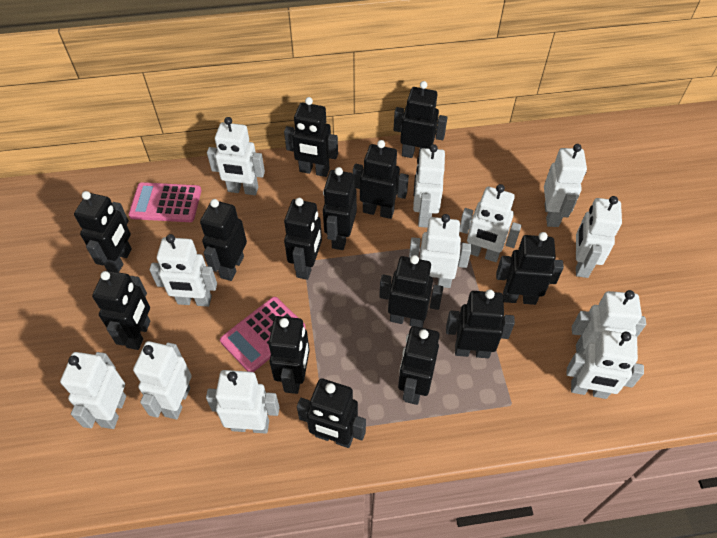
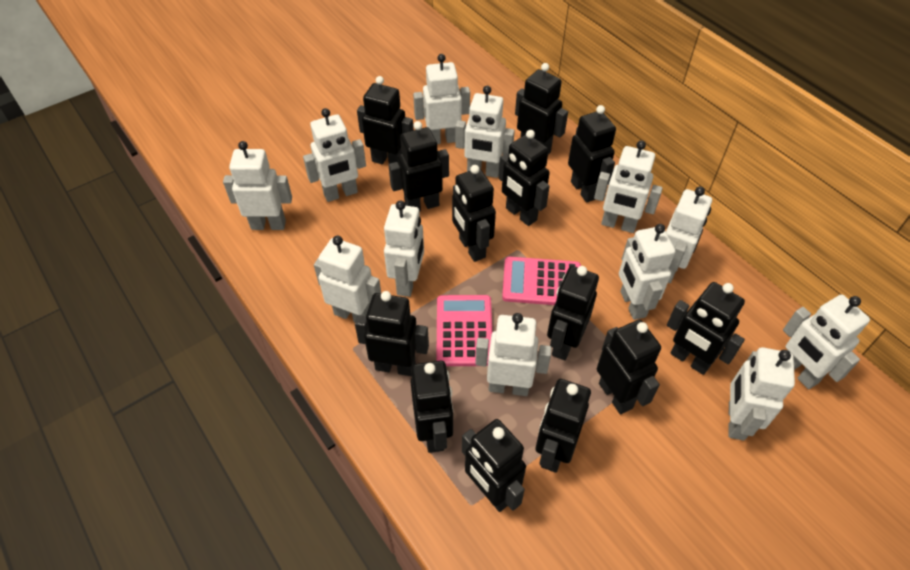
black robot: [74,191,132,272] [92,271,150,350] [200,199,247,281] [269,316,310,394] [284,97,338,177] [284,198,322,280] [297,378,366,448] [323,167,357,250] [353,140,409,219] [379,255,443,328] [393,81,447,158] [398,326,440,405] [446,289,515,358] [496,232,564,305] = 14 -> [355,291,429,376] [357,76,413,164] [389,121,449,212] [411,361,453,453] [452,165,496,262] [462,419,526,512] [498,130,550,226] [515,63,568,155] [536,379,591,473] [547,266,599,360] [568,105,616,203] [597,320,661,414] [667,282,745,375] = 13

